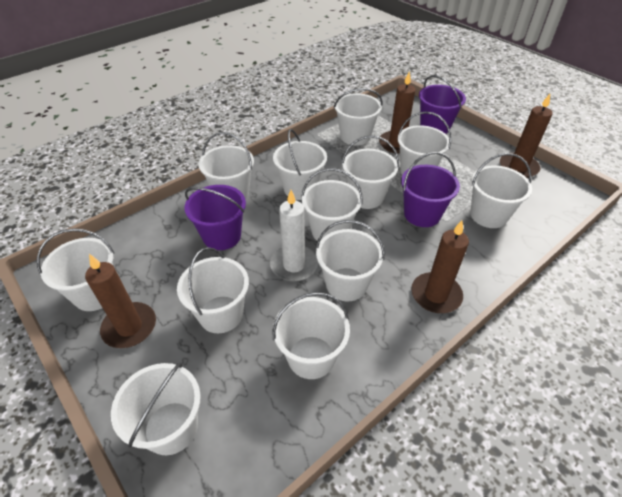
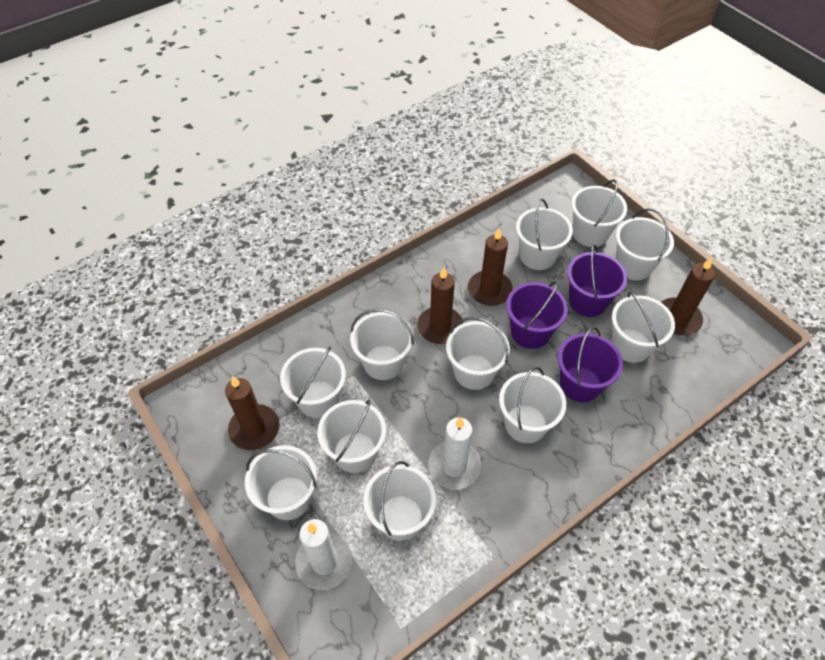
white bucket: [37,228,114,311] [111,362,201,455] [177,247,249,333] [199,132,254,200] [272,292,350,379] [273,129,327,200] [301,168,363,241] [316,220,385,301] [334,88,383,146] [342,135,399,209] [398,111,451,175] [470,153,532,228] = 12 -> [245,445,317,520] [280,346,346,418] [317,400,386,473] [350,309,414,380] [363,461,436,541] [446,317,510,390] [499,367,566,443] [516,198,573,270] [571,179,627,247] [611,291,675,363] [616,208,674,281] = 11
white candle: [270,190,318,282] = 1 -> [295,519,353,590] [428,417,481,490] = 2

